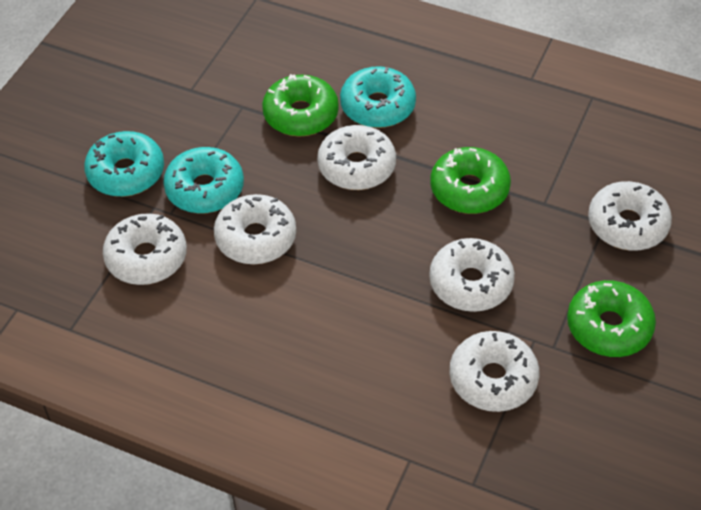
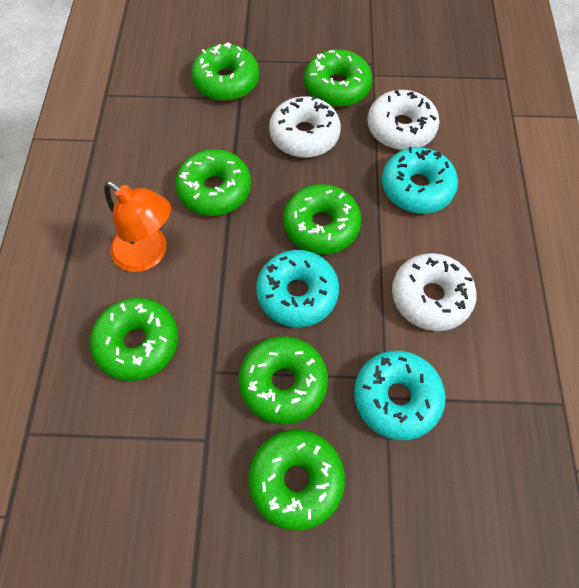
green donut: [262,74,339,137] [430,147,511,214] [567,280,656,357] = 3 -> [90,298,178,381] [175,149,251,216] [191,42,259,101] [238,336,328,425] [248,430,345,531] [283,184,361,255] [304,49,372,107] = 7
orange lamp: none = 0 -> [104,181,171,272] = 1
white donut: [103,213,187,285] [214,194,296,264] [317,125,396,190] [429,238,515,312] [450,331,539,412] [588,181,672,251] = 6 -> [269,96,341,158] [367,90,439,150] [392,253,477,331] = 3

